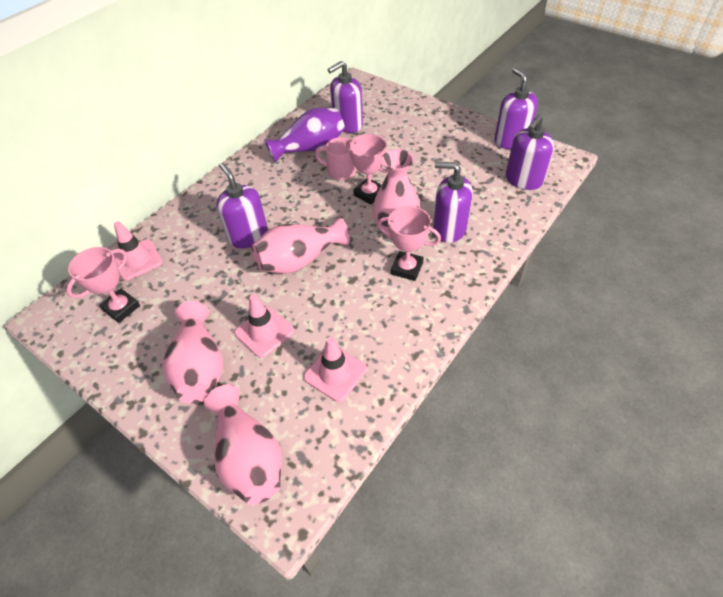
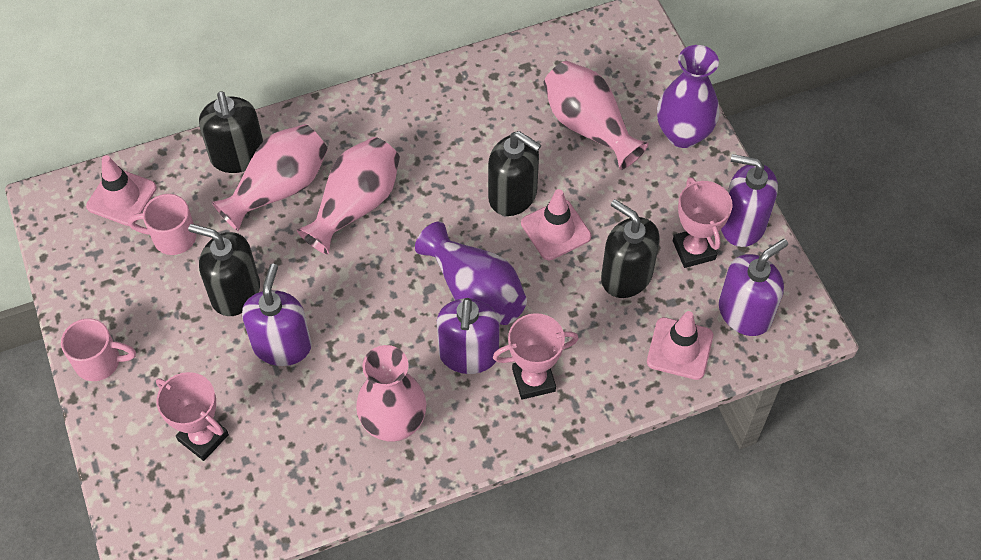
black soap dispenser: none = 0 -> [188,224,260,316] [199,91,263,173] [488,131,541,216] [601,199,660,298] = 4
pink mug: [315,137,356,180] = 1 -> [61,318,136,381] [128,194,196,255] = 2
purple soap dispenser: [216,163,268,248] [328,61,363,133] [433,162,473,243] [494,68,538,149] [506,114,554,190] = 5 -> [242,264,312,366] [437,298,500,374] [719,239,788,336] [721,154,778,247] = 4
purple vase: [264,108,345,163] = 1 -> [415,221,527,325] [657,45,719,148] = 2

